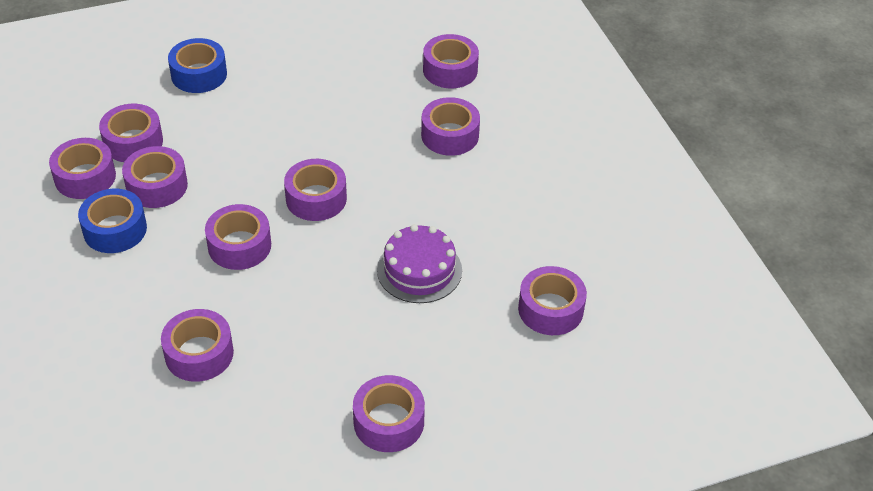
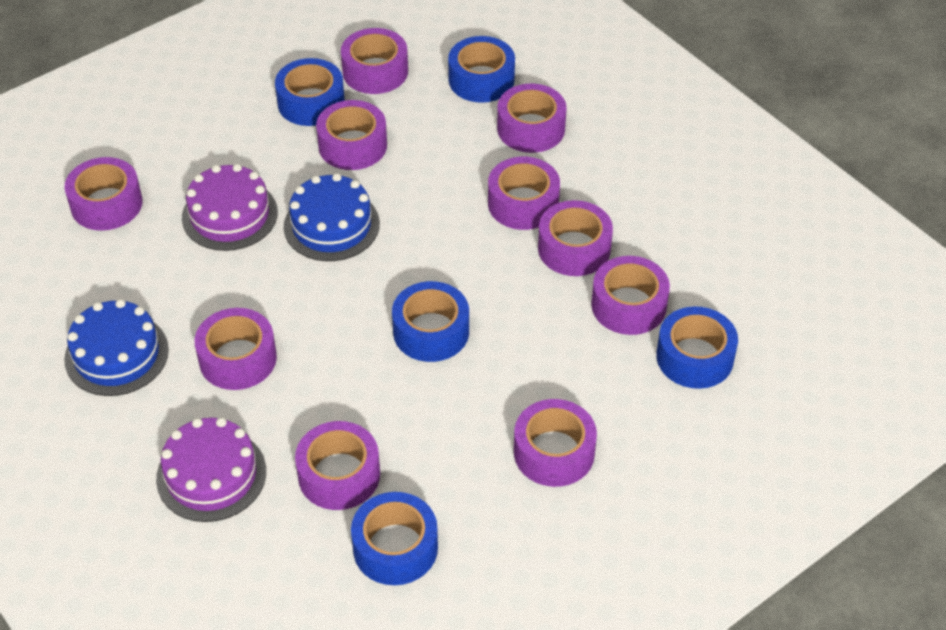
blue cake: none = 0 -> [64,299,169,396] [284,173,380,261] = 2
blue tape: [78,189,147,253] [168,38,227,93] = 2 -> [275,58,345,126] [351,492,438,585] [392,281,469,362] [448,36,515,103] [656,306,738,389] = 5
purple cake: [377,224,462,303] = 1 -> [156,417,266,522] [182,164,278,251] = 2

